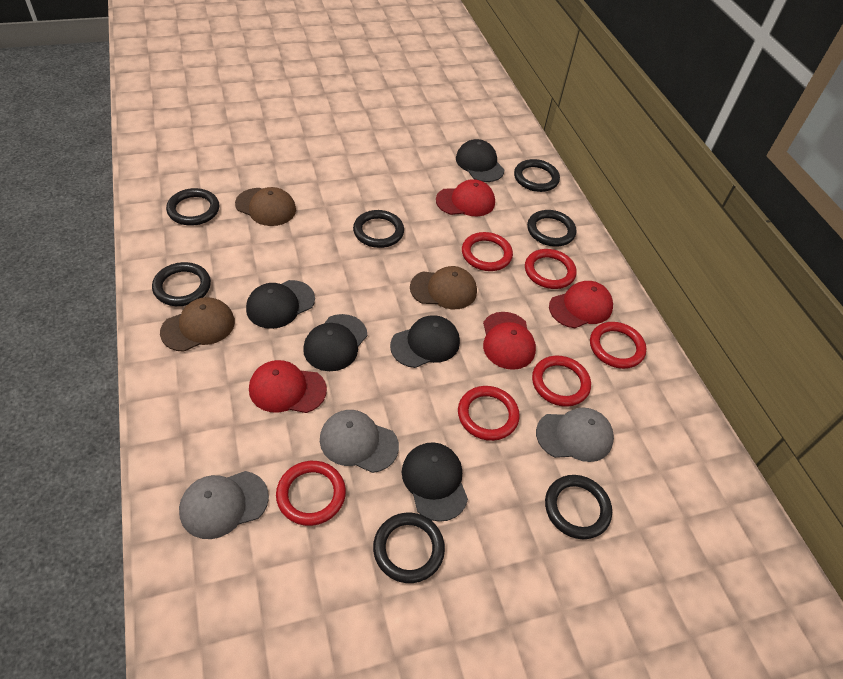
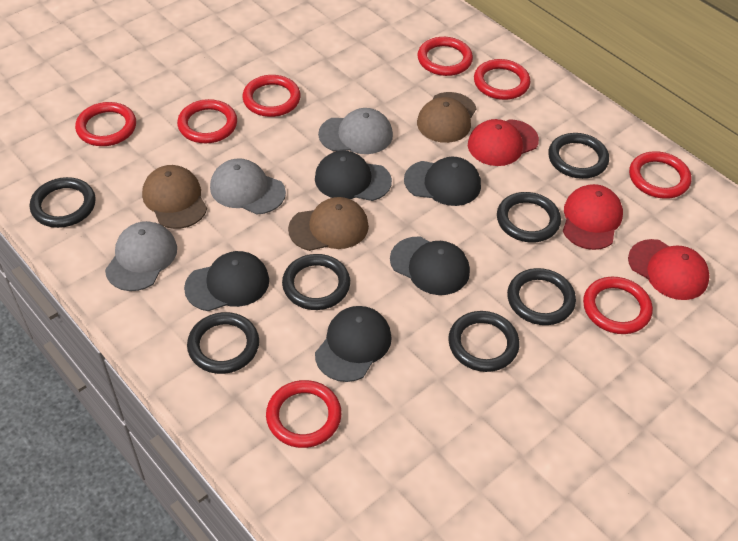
red cap: [249,360,327,413] [436,179,495,216] [483,312,536,370] [549,281,613,328] = 4 -> [468,119,539,166] [563,184,623,250] [628,239,710,300] = 3
red ring: [276,461,346,526] [458,386,520,441] [462,232,513,271] [525,249,576,289] [532,356,591,407] [590,322,647,369] = 6 -> [75,102,136,146] [177,99,237,143] [242,75,301,117] [266,380,342,448] [418,37,473,76] [474,59,530,100] [583,277,653,334] [629,151,692,199] = 8

